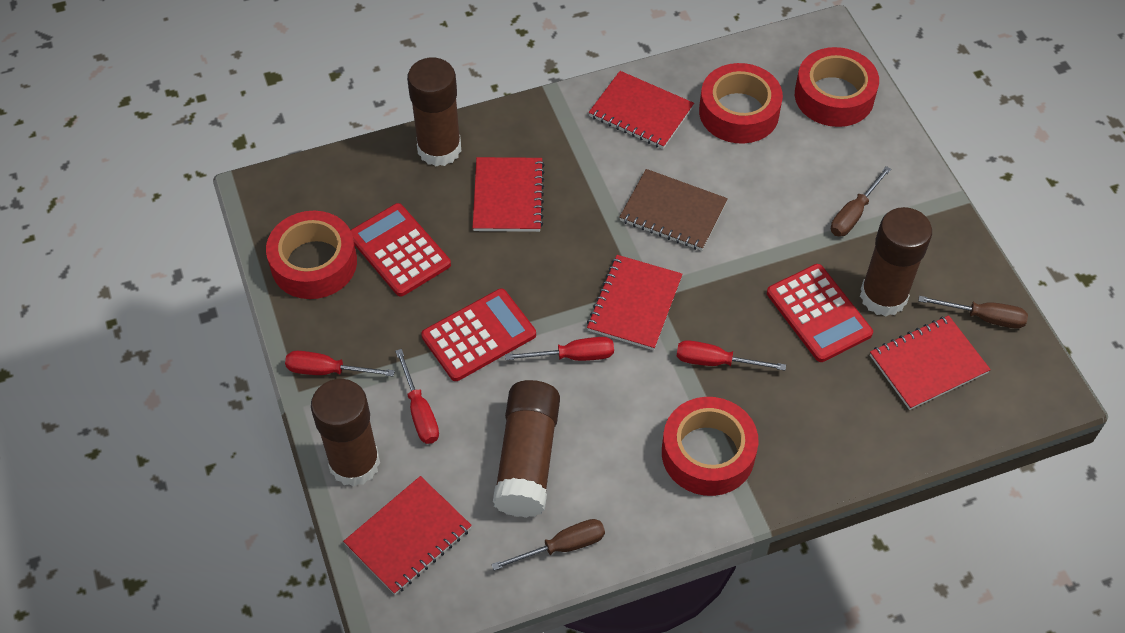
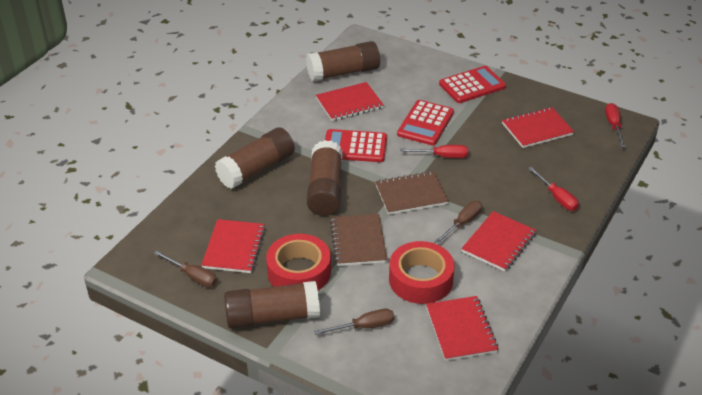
brown notebook: [619,169,728,251] = 1 -> [330,214,387,266] [375,171,449,215] = 2
red screwdriver: [285,351,395,376] [395,349,439,444] [505,337,614,361] [677,340,786,371] = 4 -> [400,145,468,158] [528,167,579,211] [605,103,626,147] = 3
red tape: [266,211,357,299] [662,397,759,496] [699,63,783,143] [795,47,879,127] = 4 -> [266,234,331,290] [389,241,454,304] = 2

